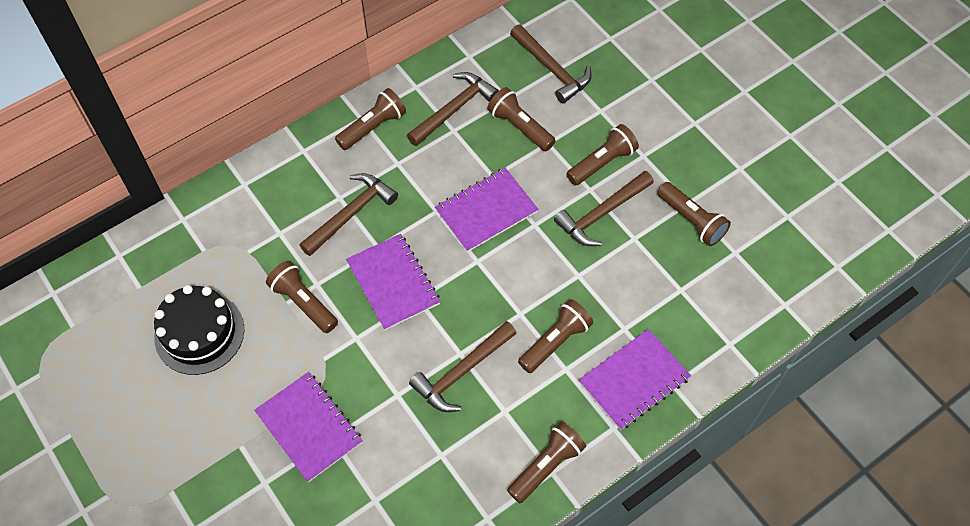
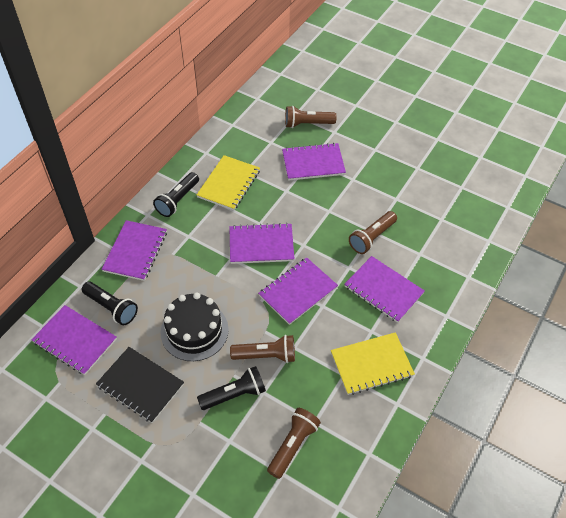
black flashlight: none = 0 -> [82,282,138,325] [153,172,199,217] [197,366,266,410] = 3
black notebook: none = 0 -> [96,347,184,423] = 1
brown flashlight: [266,261,338,333] [335,88,406,150] [487,87,556,151] [507,422,586,503] [518,299,593,373] [566,124,639,186] [657,182,731,246] = 7 -> [230,335,295,363] [267,408,321,479] [285,106,337,128] [349,211,397,254] = 4
brown hammer: [300,173,398,256] [407,72,499,146] [409,321,517,412] [510,24,592,103] [554,171,654,246] = 5 -> none = 0
purple notebook: [254,372,363,482] [346,234,440,330] [435,168,539,252] [579,329,691,430] = 4 -> [31,305,117,375] [102,220,167,281] [229,223,294,264] [258,257,338,325] [282,143,346,181] [344,256,425,323] = 6
yellow notebook: none = 0 -> [197,155,260,210] [331,332,415,395] = 2

